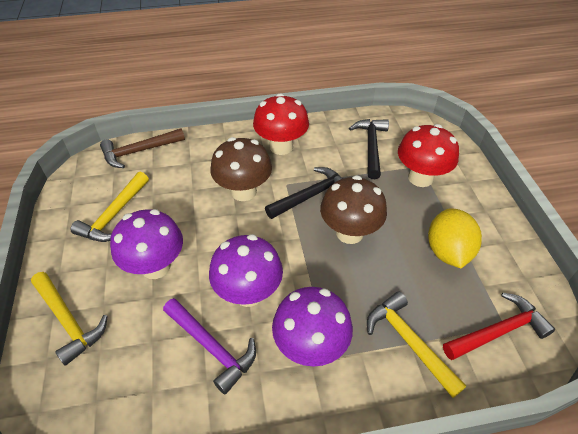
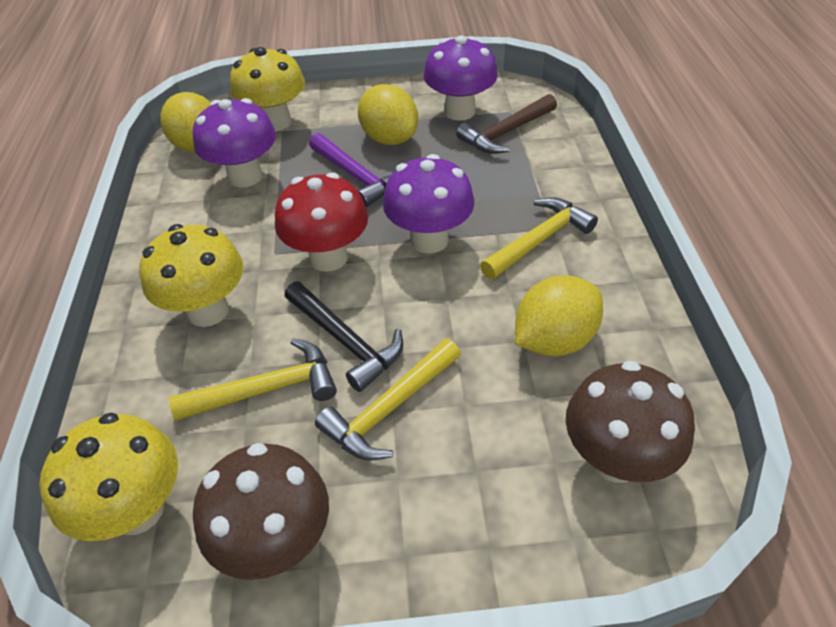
black hammer: [265,167,343,219] [349,119,389,179] = 2 -> [285,282,403,392] = 1
red hammer: [443,293,555,360] = 1 -> none = 0
red mushroom: [253,93,309,155] [398,124,459,187] = 2 -> [275,172,368,272] = 1
yellow lemon: [428,208,482,268] = 1 -> [160,92,211,153] [358,84,418,145] [515,276,603,357] = 3
yellow mushroom: none = 0 -> [39,413,178,541] [139,224,243,327] [230,47,305,131] = 3

